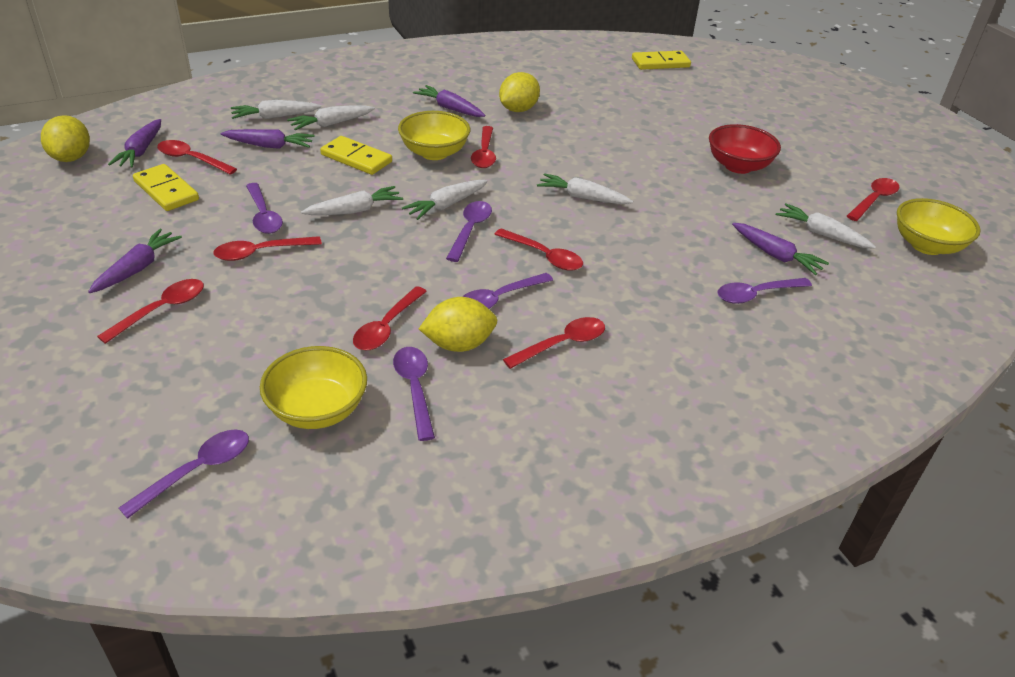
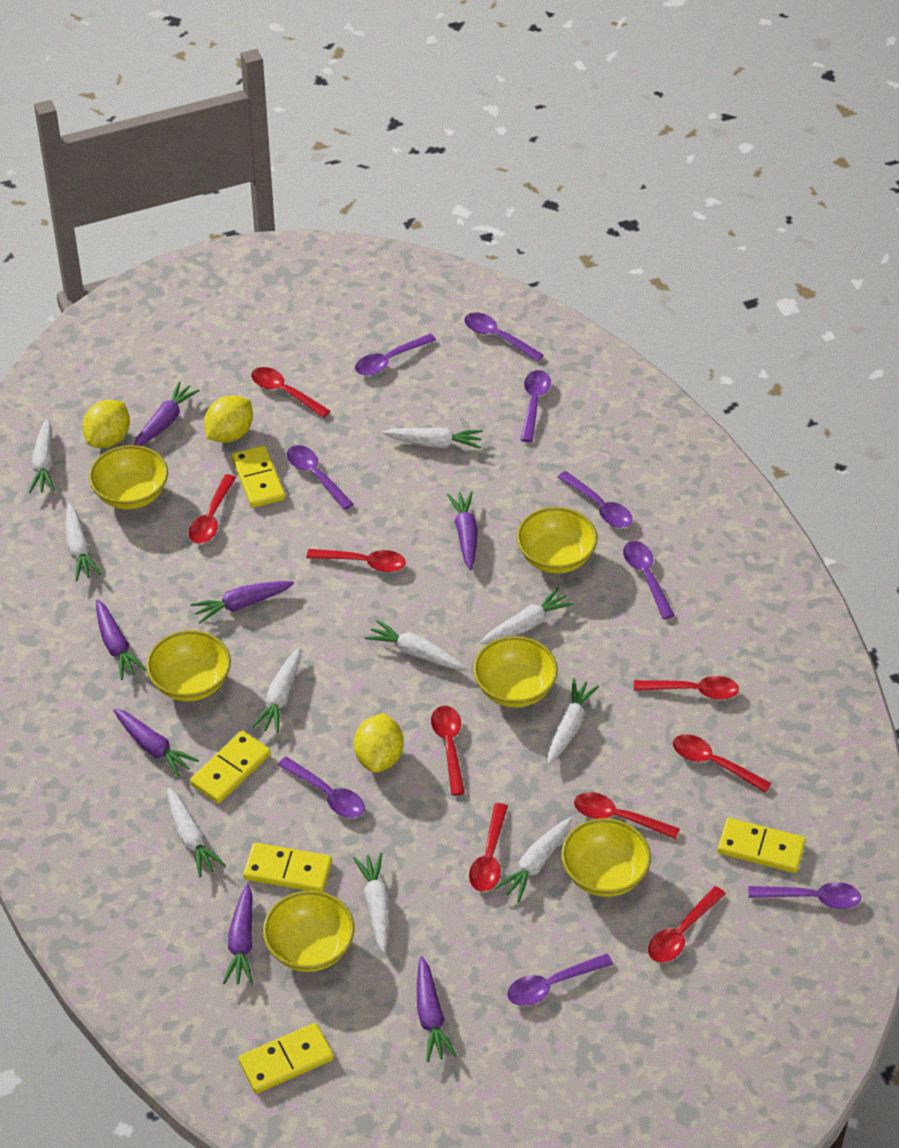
purple carrot: [88,229,182,293] [108,119,161,168] [221,129,315,149] [413,85,485,117] [732,223,829,275] = 5 -> [96,599,147,680] [113,708,199,778] [134,381,200,446] [191,581,294,623] [223,884,253,985] [417,956,457,1062] [447,491,478,570] = 7
purple spoon: [119,429,249,519] [246,183,283,234] [393,347,435,441] [446,201,492,262] [462,273,553,309] [717,278,812,304] = 6 -> [278,757,365,818] [287,445,354,510] [355,334,436,375] [464,312,544,362] [507,953,613,1006] [521,370,551,442] [558,471,633,528] [623,541,675,619] [748,882,861,909] = 9
red bowl: [709,124,781,174] = 1 -> none = 0
red spoon: [97,279,204,344] [157,140,237,175] [213,236,322,261] [353,286,427,350] [471,126,496,168] [494,228,583,271] [503,317,605,369] [847,178,899,221] = 8 -> [188,474,236,544] [251,367,330,418] [306,549,406,572] [431,706,465,795] [469,803,508,892] [574,792,680,839] [634,676,739,700] [648,886,726,962] [673,734,772,793] = 9
white carrot: [231,100,321,119] [287,106,375,130] [301,186,403,215] [402,180,488,220] [537,173,633,204] [776,203,876,249] = 6 -> [29,418,55,493] [65,503,102,581] [167,788,226,878] [252,648,301,734] [353,853,390,953] [365,620,465,669] [383,428,483,449] [480,588,574,644] [495,817,572,902] [548,678,599,764] = 10
yellow bowl: [260,346,367,429] [398,111,470,160] [897,198,981,255] = 3 -> [89,445,168,510] [146,630,231,702] [263,890,355,972] [473,636,558,708] [516,507,597,574] [561,818,651,897] = 6
yellow domino: [133,164,199,211] [320,136,392,175] [632,51,691,70] = 3 -> [190,731,271,803] [232,445,285,508] [238,1023,334,1094] [243,842,332,892] [718,818,806,873] = 5

